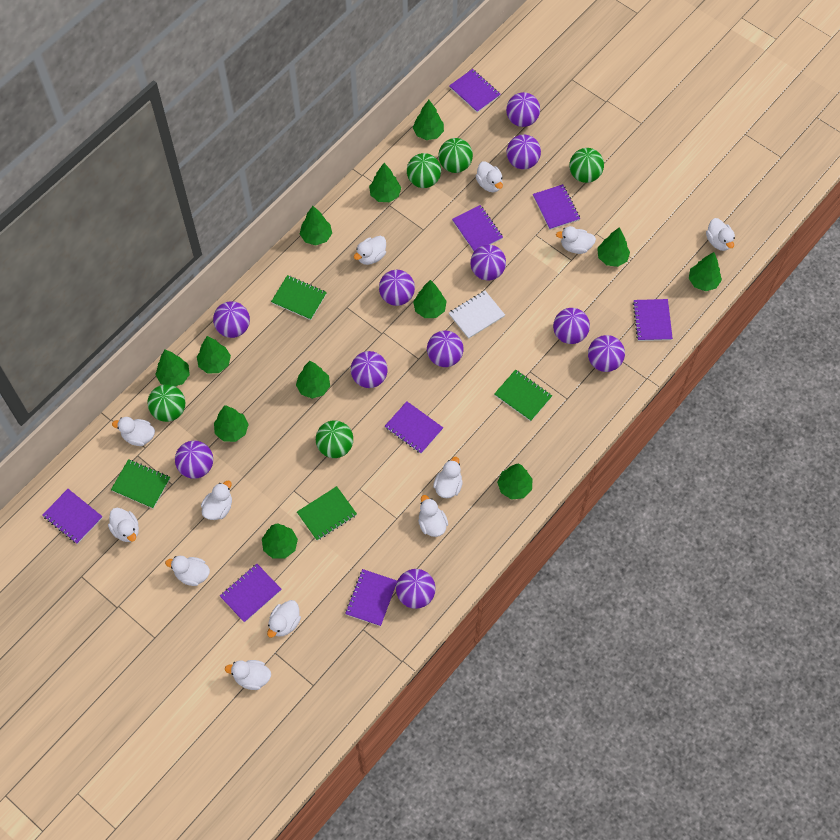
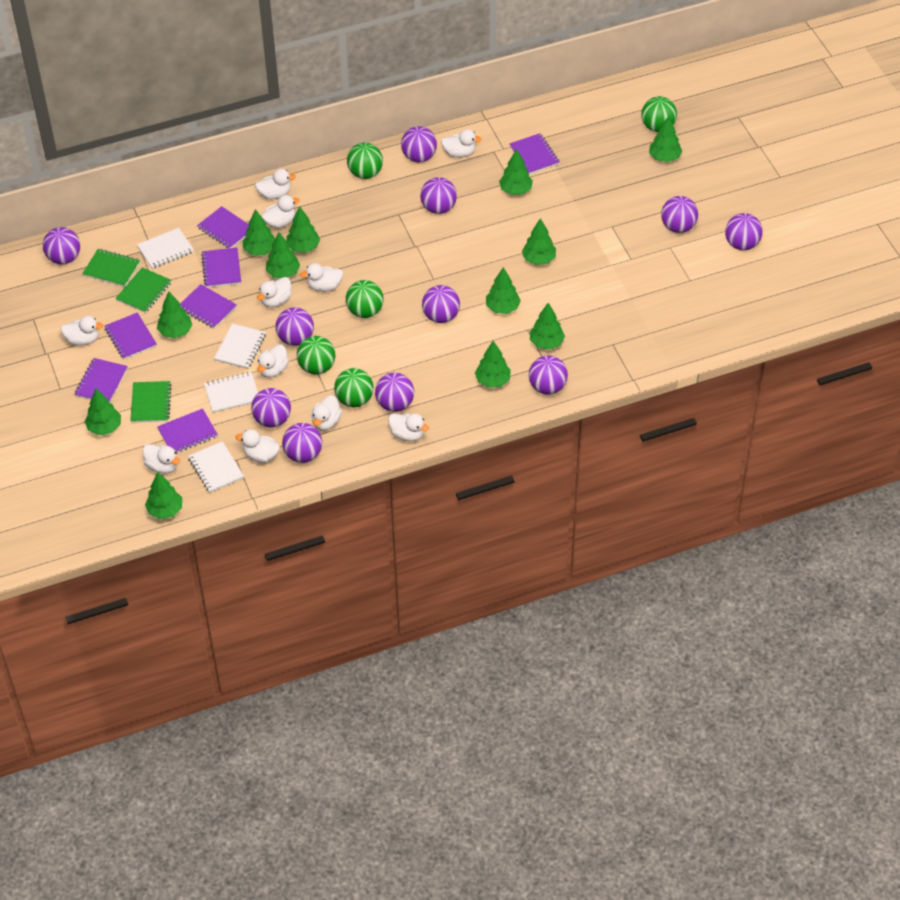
green notebook: [111,459,170,509] [271,275,327,320] [297,486,357,541] [494,369,552,421] = 4 -> [82,249,140,287] [116,267,172,313] [130,381,171,423] = 3
purple notebook: [42,489,103,544] [220,564,281,623] [345,569,397,626] [385,401,443,454] [449,69,501,113] [452,205,503,251] [533,184,580,230] [633,299,673,341] = 8 -> [75,358,128,403] [104,312,157,359] [157,408,218,454] [180,284,237,329] [197,206,249,248] [201,247,241,288] [510,133,559,174] = 7
white duck: [108,508,139,542] [112,417,155,446] [165,556,210,586] [201,481,232,520] [225,660,271,690] [267,600,301,638] [354,236,386,265] [418,495,448,537] [433,457,463,498] [476,161,503,192] [556,226,596,254] [706,218,735,251] = 12 -> [61,316,103,346] [143,444,180,474] [236,429,280,463] [255,169,296,199] [257,277,292,307] [257,344,289,378] [261,195,300,228] [300,263,343,292] [311,395,342,431] [388,413,429,442] [441,129,482,158] = 11
white notebook: [449,291,505,339] = 1 -> [137,228,194,269] [188,441,244,493] [204,372,258,413] [214,324,266,369] = 4

